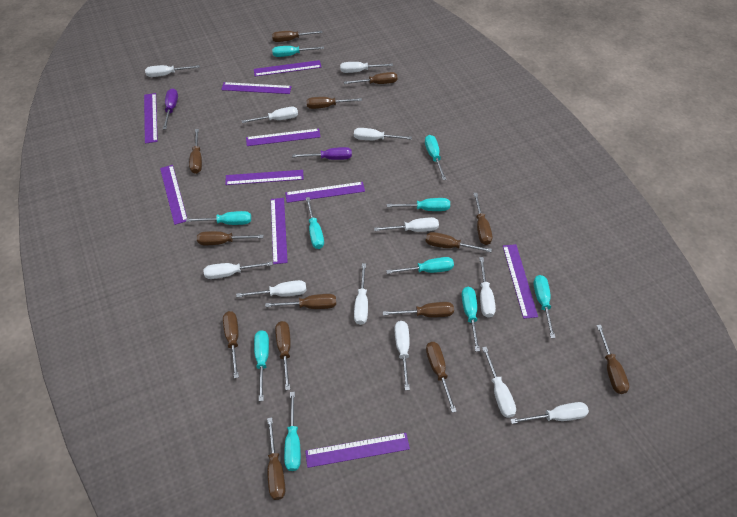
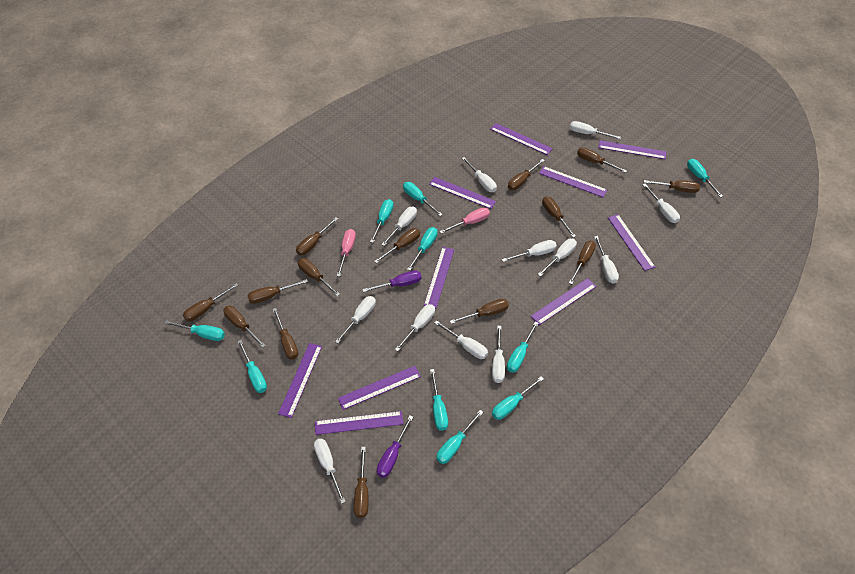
pink screwdriver: none = 0 -> [337,229,356,277] [439,207,490,234] = 2

